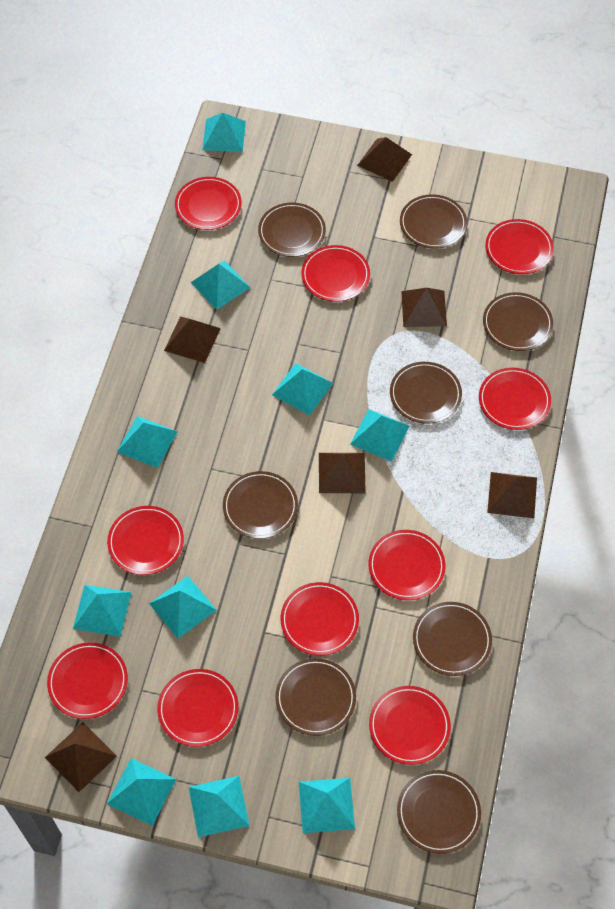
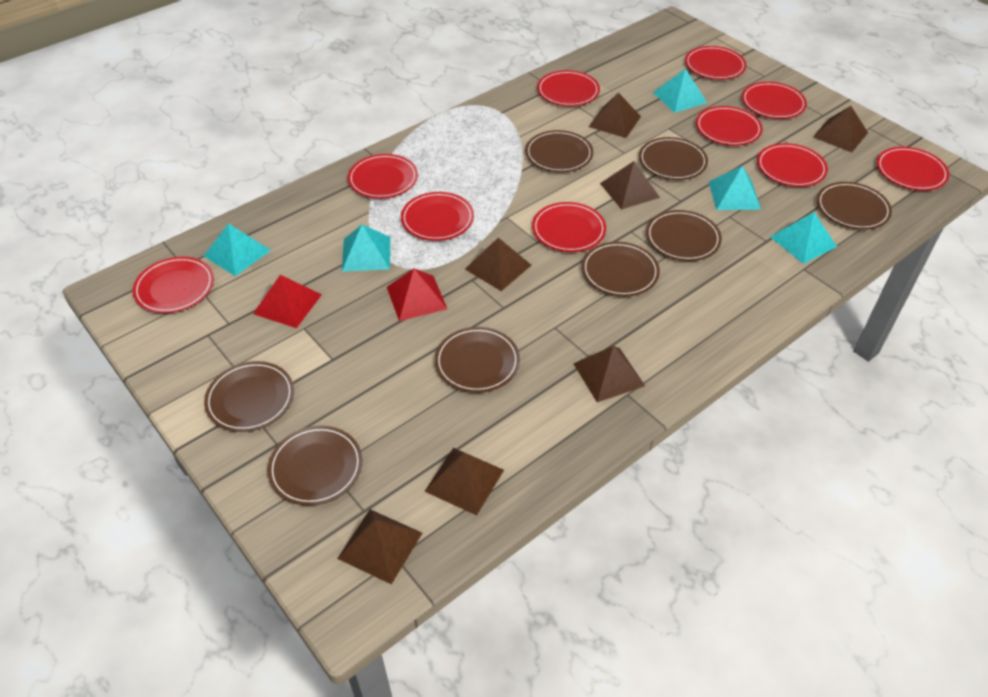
brown pyramid: [45,722,117,792] [164,316,221,363] [319,453,366,493] [357,137,412,182] [401,288,447,327] [487,472,537,518] = 6 -> [337,509,422,584] [424,448,504,516] [465,238,532,291] [573,346,645,402] [589,92,641,138] [600,161,660,210] [813,106,868,152] = 7
red pyramid: none = 0 -> [253,275,322,328] [387,269,447,321] = 2
turquoise pyramid: [73,585,131,636] [107,758,176,826] [117,416,178,468] [149,576,217,638] [189,776,250,837] [191,261,251,310] [202,113,246,152] [272,363,333,415] [299,778,355,833] [350,409,410,462] = 10 -> [204,223,271,276] [342,224,390,272] [653,69,707,113] [709,166,761,210] [770,212,837,264] = 5

